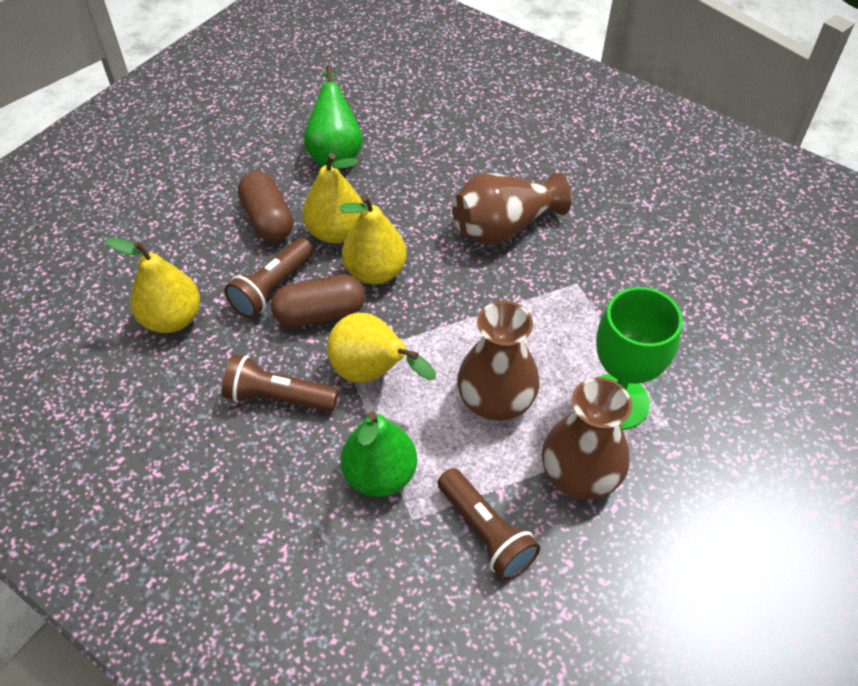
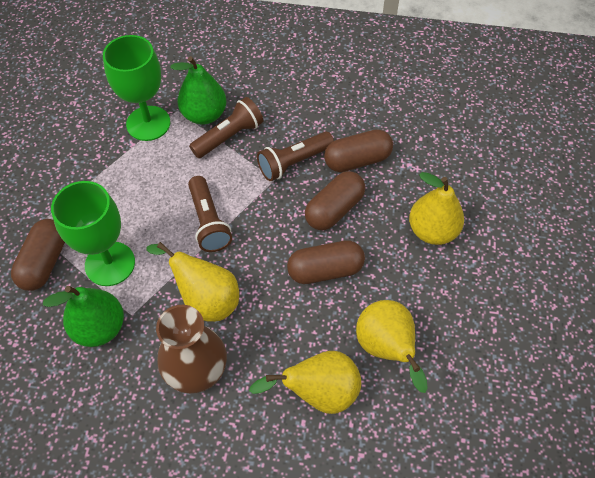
brown capsule: [238,171,293,242] [271,274,365,328] = 2 -> [11,219,65,291] [287,240,365,284] [305,171,365,230] [324,129,393,172] = 4
brown vase: [452,172,572,245] [457,301,540,421] [542,377,632,500] = 3 -> [156,305,227,394] = 1
green goblet: [596,287,683,430] = 1 -> [51,181,135,286] [103,35,170,141] = 2

